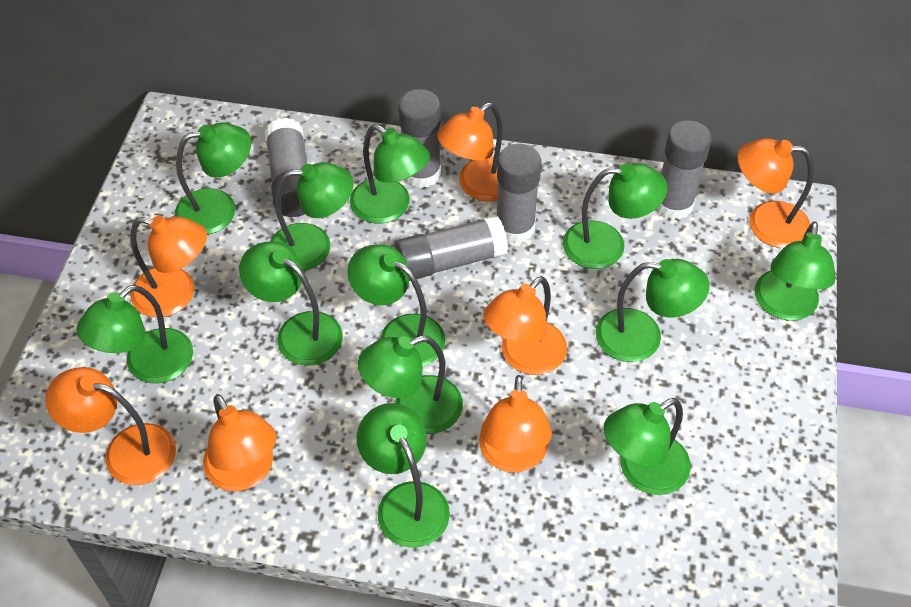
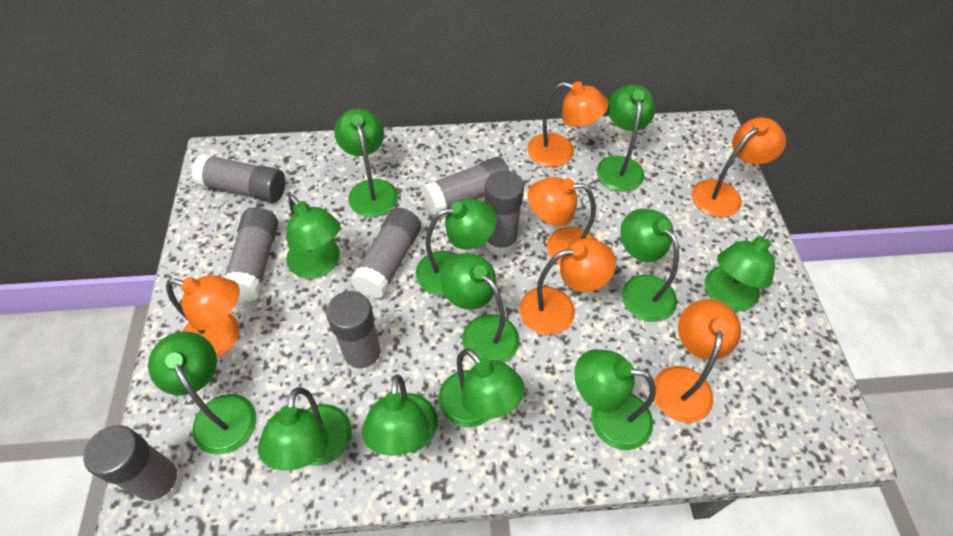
grey glue stick: [264,118,307,217] [395,215,508,281] [398,89,441,188] [496,144,542,243] [657,120,712,220] = 5 -> [83,425,184,505] [192,154,285,203] [224,208,278,301] [326,291,383,375] [350,208,421,299] [422,157,509,216] [485,171,524,255] = 7
orange lamp: [45,367,176,485] [130,215,207,317] [203,394,277,491] [437,102,503,202] [479,375,552,473] [483,276,567,375] [737,138,814,248] = 7 -> [166,275,240,358] [519,238,616,335] [527,81,609,167] [528,177,596,265] [654,299,741,423] [692,117,786,217] = 6

